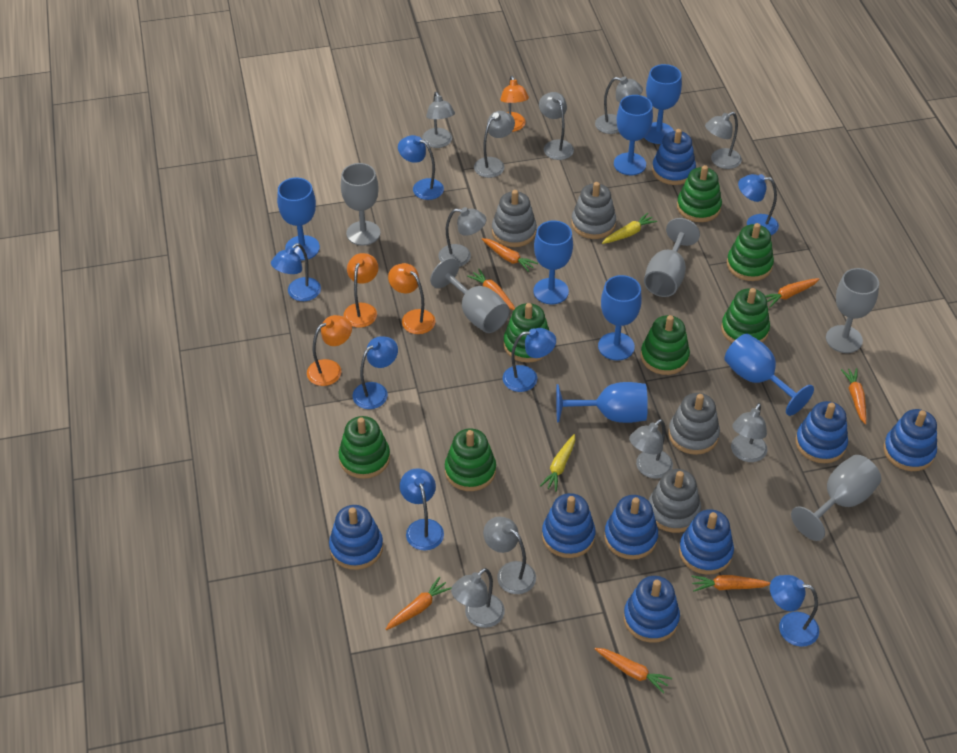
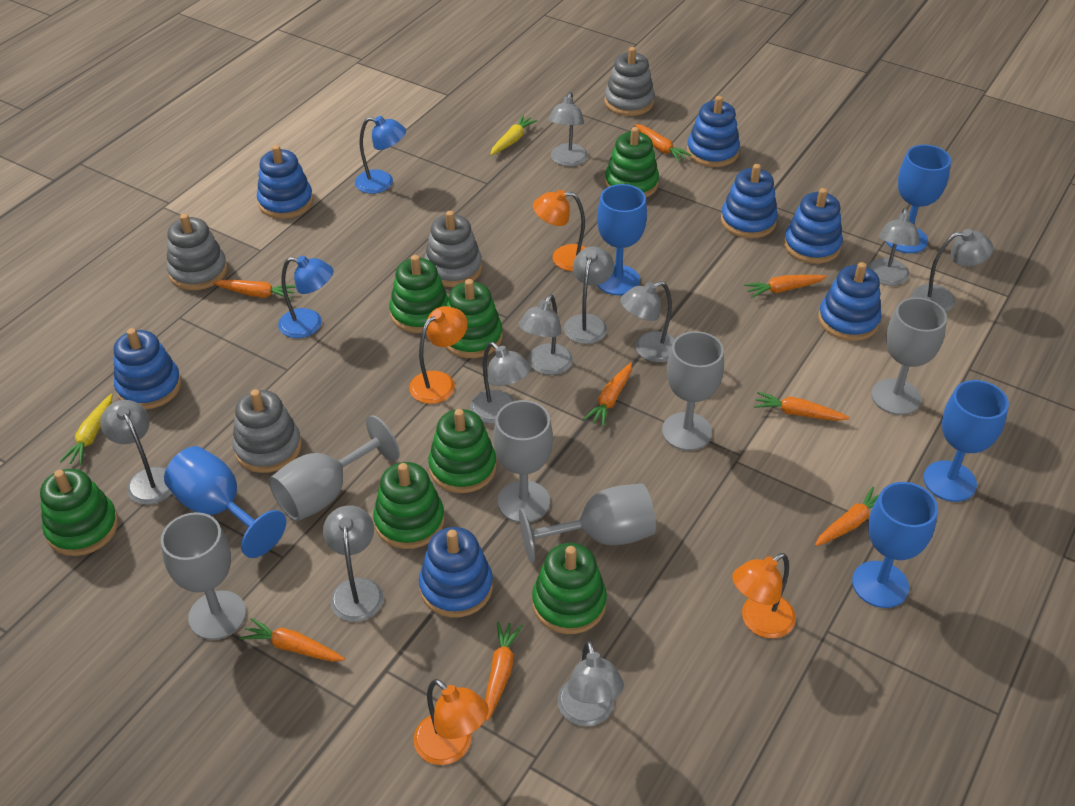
blue goblet: [277,178,320,260] [533,221,573,305] [556,382,648,423] [598,275,642,361] [614,95,653,175] [644,64,682,144] [724,334,814,416] = 7 -> [164,446,286,558] [597,184,647,295] [852,482,938,608] [885,145,951,253] [924,380,1009,502] = 5
blue lamp: [271,243,321,301] [352,336,398,409] [398,135,444,200] [400,468,444,550] [503,328,556,392] [738,174,779,235] [770,575,819,647] = 7 -> [278,256,333,338] [355,116,406,194] = 2
blue stacking toy: [329,505,383,570] [542,493,596,558] [604,495,658,560] [623,576,680,643] [652,129,696,185] [679,509,734,575] [796,401,848,463] [884,409,937,471] = 8 -> [114,328,181,409] [257,145,313,219] [419,527,493,617] [687,96,740,167] [721,164,778,238] [784,188,843,264] [818,262,881,341] = 7
grey goblet: [341,163,380,246] [430,258,510,333] [644,218,700,297] [791,455,881,541] [826,268,879,353] = 5 -> [161,512,246,640] [269,415,400,522] [493,400,553,523] [519,484,656,563] [662,331,724,451] [871,297,947,415] = 6
orange carrot: [386,577,452,630] [467,269,515,310] [482,238,538,272] [595,648,672,694] [691,575,771,592] [766,278,819,307] [841,368,866,424] = 7 -> [213,280,296,300] [239,618,345,662] [485,621,523,721] [584,363,632,427] [635,124,692,162] [744,275,827,298] [754,392,850,421] [815,487,880,546] = 8

